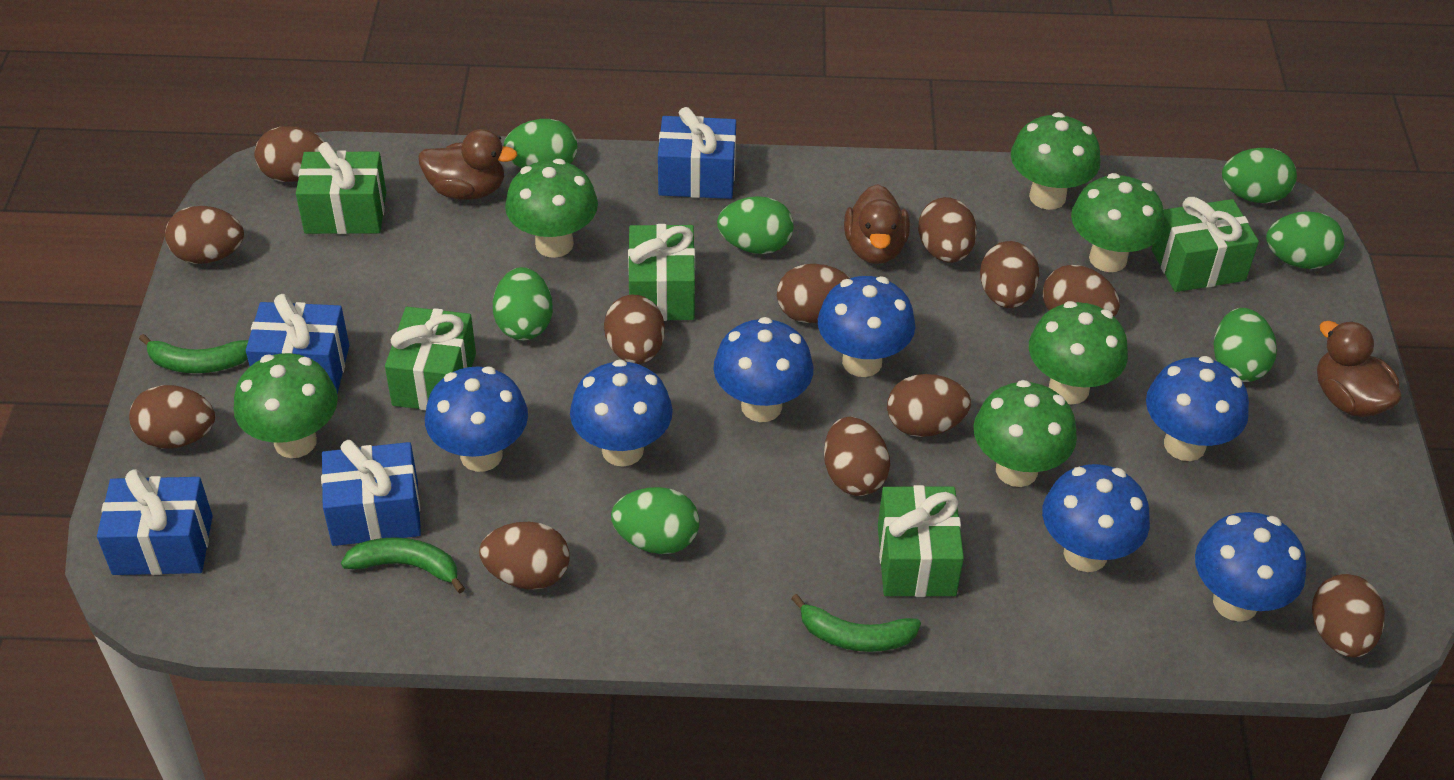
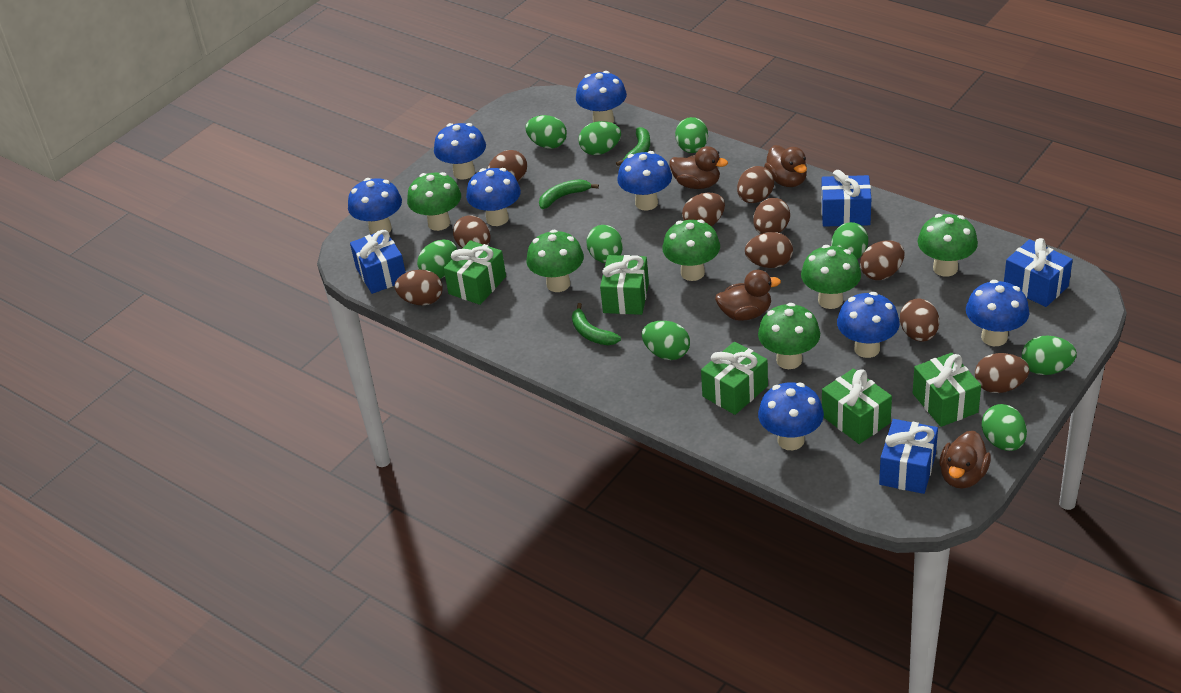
blue mushroom: [425,366,528,472] [570,359,673,467] [713,317,813,422] [818,276,915,377] [1042,464,1150,572] [1146,356,1249,461] [1195,512,1306,622] = 7 -> [348,178,402,235] [434,123,486,179] [466,168,521,226] [576,71,627,123] [617,151,672,211] [758,382,824,450] [837,292,900,358] [966,280,1029,346] = 8
brown duck: [418,129,517,200] [844,184,910,264] [1317,321,1402,417] = 3 -> [669,146,728,189] [715,270,781,321] [764,145,807,187] [939,431,991,489] = 4
brown egg: [129,385,215,448] [165,206,244,264] [254,126,325,182] [479,522,569,590] [604,295,665,364] [777,264,850,323] [824,417,890,496] [887,374,971,437] [918,197,977,263] [980,241,1039,308] [1043,265,1120,317] [1312,574,1385,657] = 12 -> [395,270,443,305] [453,215,491,248] [488,150,527,181] [682,192,725,226] [737,166,774,203] [745,232,793,268] [753,198,790,234] [860,240,905,280] [900,299,939,342] [975,353,1029,393] = 10
green egg: [493,267,553,340] [503,119,577,168] [611,487,699,554] [717,196,793,254] [1214,308,1277,382] [1222,148,1297,203] [1266,211,1344,269] = 7 -> [417,239,457,279] [525,115,567,149] [578,121,621,155] [586,225,623,263] [642,321,690,360] [675,117,708,153] [831,222,868,259] [982,404,1027,451] [1022,336,1077,375] = 9

